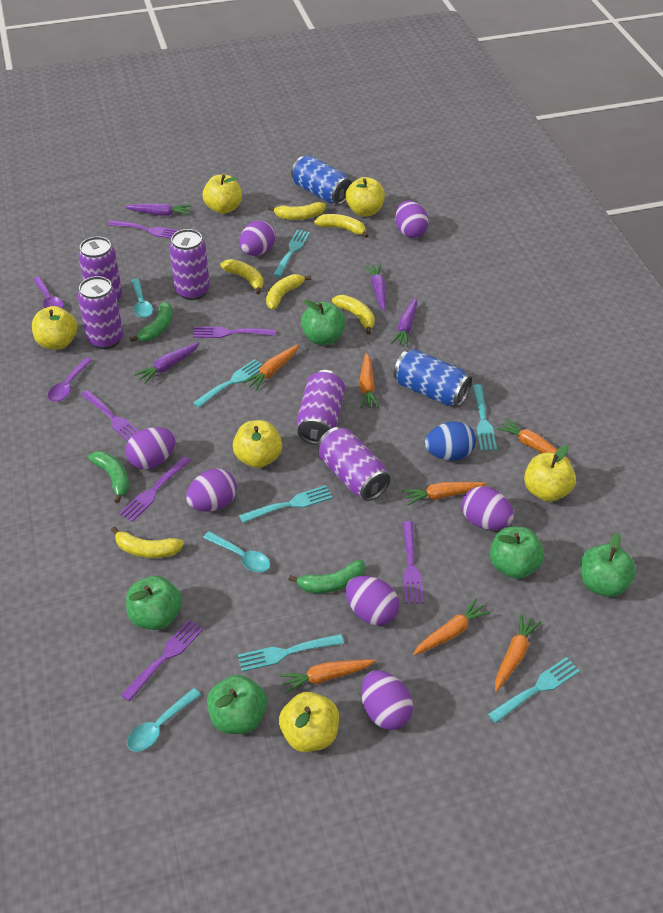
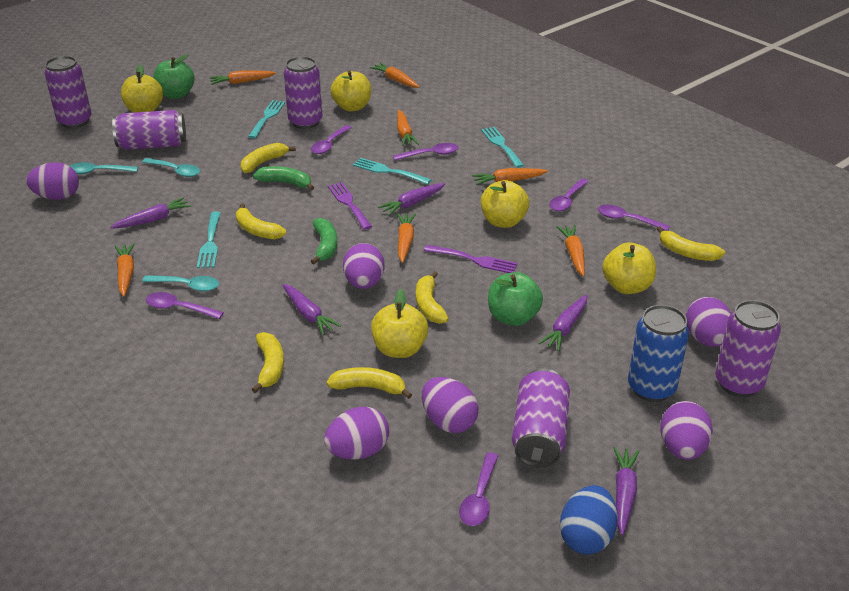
blue can: [291,155,352,205] [394,349,472,407] = 2 -> [628,305,689,402] = 1
green apple: [126,576,182,630] [207,675,267,734] [301,299,345,345] [490,527,544,579] [580,533,636,597] = 5 -> [153,54,195,99] [488,272,543,326] = 2
green banana: [88,451,129,503] [130,302,173,342] [288,560,365,593] = 3 -> [253,166,314,191] [311,218,337,264] = 2
purple carrot: [125,203,191,216] [134,342,200,384] [365,264,386,311] [391,297,417,347] = 4 -> [110,197,191,229] [282,284,341,335] [378,183,445,216] [539,295,587,351] [614,447,639,535] = 5
purple egg: [125,427,176,469] [186,469,237,512] [239,220,275,256] [346,576,399,626] [361,670,413,730] [395,201,429,238] [462,486,514,530] = 7 -> [26,162,79,200] [324,407,389,459] [343,243,384,289] [422,377,479,433] [660,401,713,460] [686,297,731,347] = 6
purple fork: [81,390,139,442] [108,220,180,239] [119,456,191,522] [121,620,204,702] [193,327,276,338] [402,521,424,604] = 6 -> [328,182,372,230] [424,245,518,273] = 2
purple spoon: [33,276,63,308] [48,357,92,402] = 2 -> [146,292,224,319] [311,125,352,154] [393,143,458,161] [459,452,498,526] [549,179,589,211] [598,205,670,231] = 6
turquoise fork: [193,359,262,408] [238,634,344,672] [239,485,333,523] [273,230,310,277] [473,384,497,451] [488,657,580,723] = 6 -> [197,211,221,268] [248,100,285,139] [353,158,431,185] [481,127,524,168] = 4
yellow apple: [32,306,77,350] [203,175,242,214] [233,420,282,468] [279,692,339,752] [345,177,385,216] [524,445,576,502] = 6 -> [121,64,163,113] [331,70,371,112] [371,289,428,358] [481,180,529,228] [602,242,656,294] = 5

